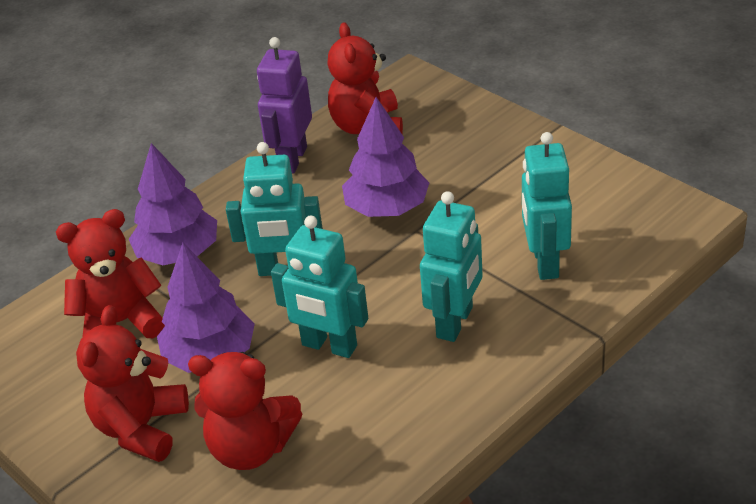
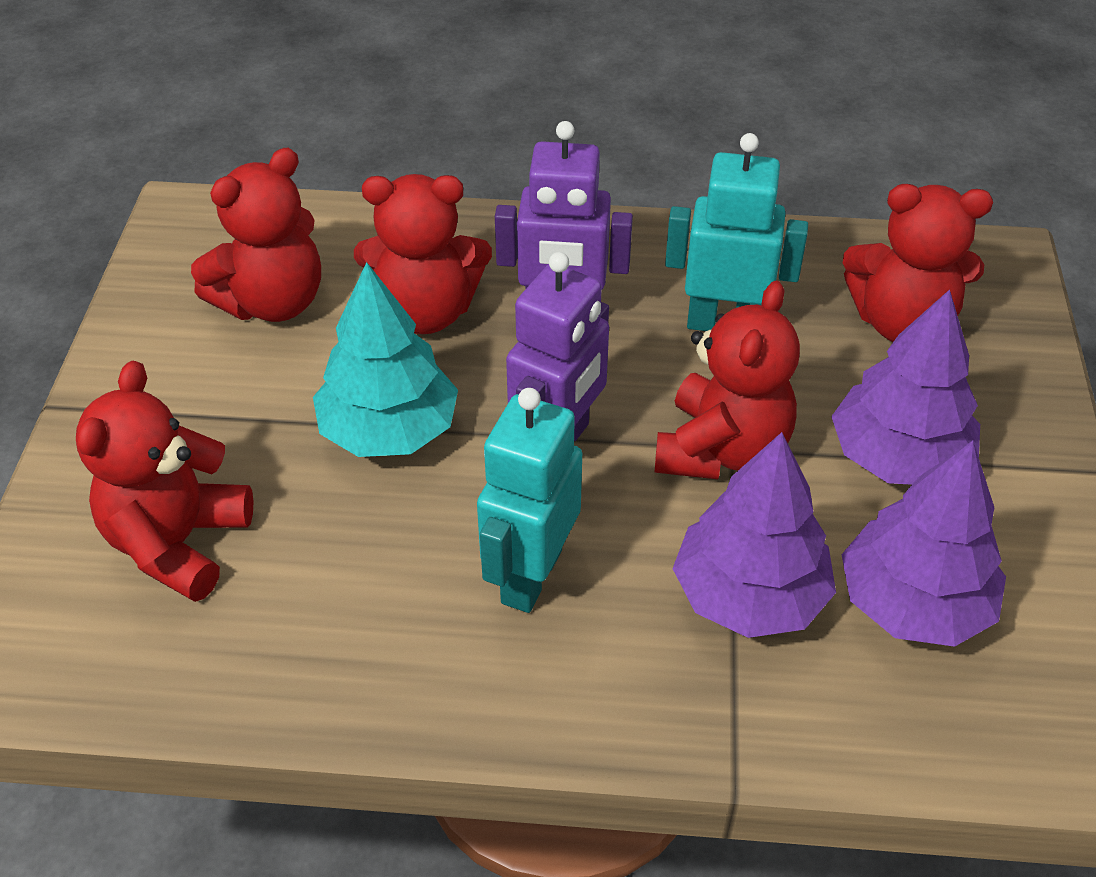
purple robot: [257,37,312,173] = 1 -> [495,121,633,289] [506,252,609,441] = 2
red teddy bear: [56,209,165,338] [76,305,189,462] [188,352,302,470] [327,22,403,134] = 4 -> [76,360,253,602] [191,148,321,322] [354,174,492,334] [654,280,800,479] [843,184,993,342] = 5
turquoise robot: [226,142,323,276] [271,215,368,358] [420,191,483,342] [522,132,572,280] = 4 -> [477,388,582,613] [665,133,808,331] = 2
turquoise tree: none = 0 -> [313,262,458,457] = 1

